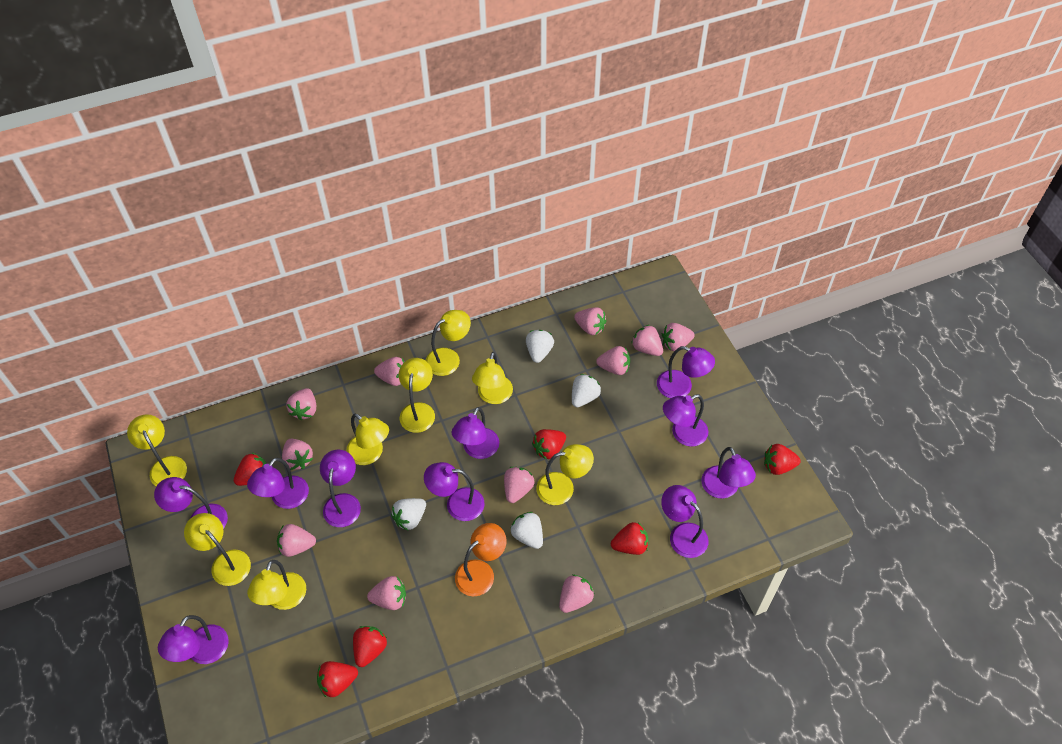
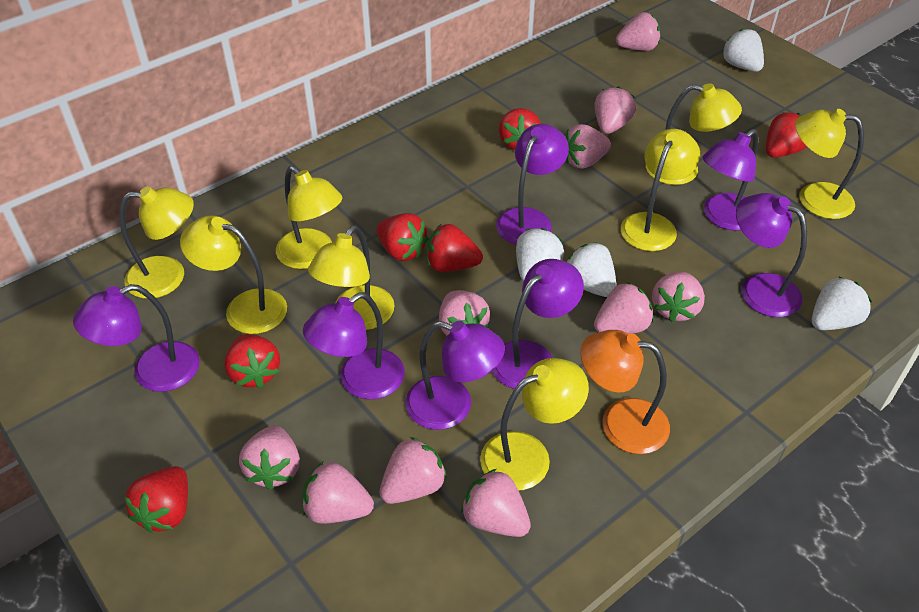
pink strawberry: [277,524,316,557] [282,439,313,470] [286,388,316,420] [367,576,406,610] [374,357,404,386] [504,467,534,503] [559,574,594,613] [574,307,607,335] [596,346,630,375] [631,325,663,356] [662,323,695,351] = 11 -> [239,425,300,490] [302,462,374,524] [379,437,447,504] [439,290,490,336] [461,469,531,537] [565,124,611,169] [594,86,636,134] [594,282,653,334] [616,12,660,51] [652,271,705,322] = 10
purple lamp: [154,477,228,529] [158,615,229,664] [247,458,309,509] [320,450,361,527] [424,462,485,521] [452,407,499,459] [657,346,715,398] [661,485,708,558] [663,394,708,446] [701,447,756,498] = 10 -> [73,284,200,392] [303,292,405,399] [405,321,505,430] [492,259,584,389] [496,124,569,245] [703,129,758,231] [736,193,807,317] = 7

